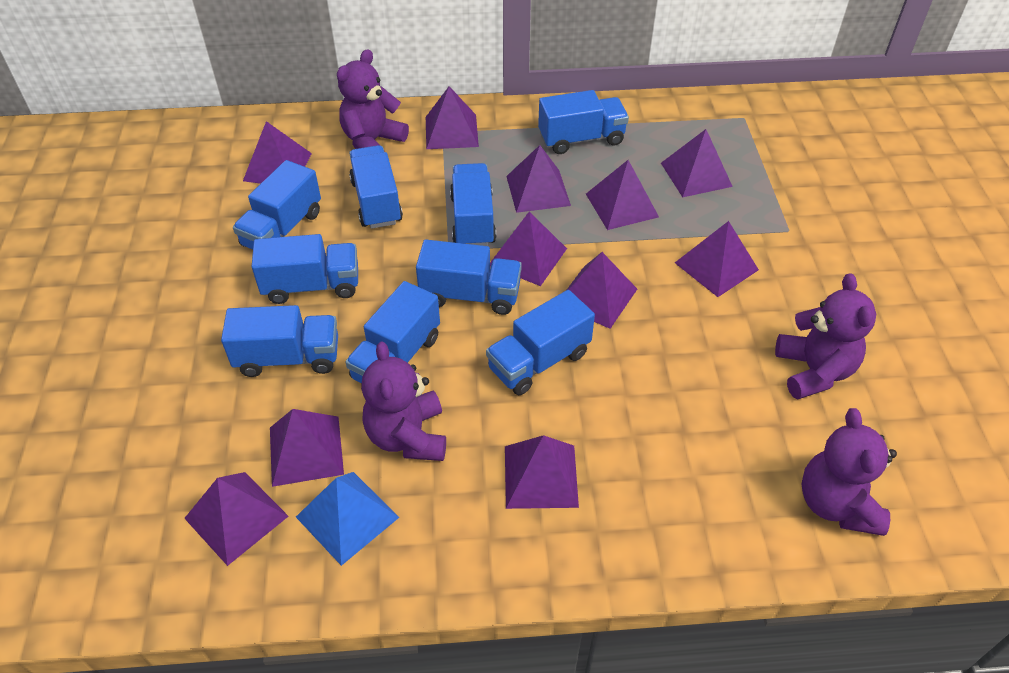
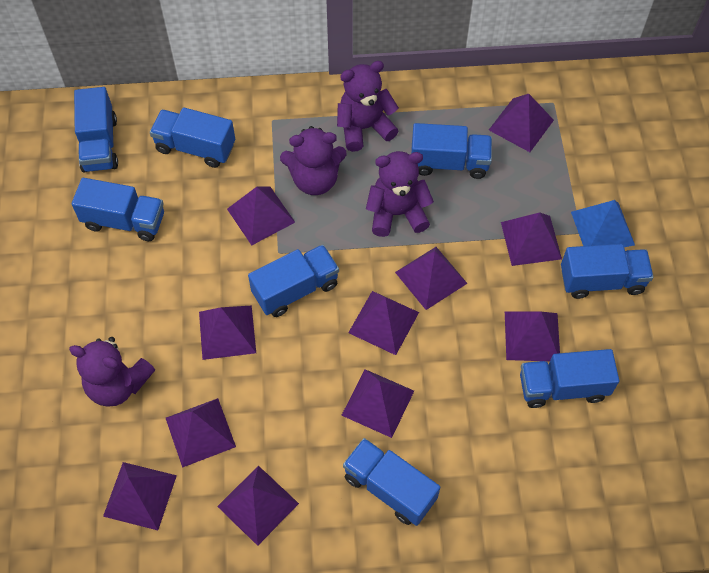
blue truck: [221,305,338,377] [233,160,321,250] [252,234,358,304] [345,281,440,383] [349,145,403,229] [416,240,522,315] [450,163,496,246] [486,290,595,395] [538,90,629,154] = 9 -> [72,178,164,241] [74,87,118,172] [150,107,235,168] [248,245,339,317] [343,438,440,526] [411,123,492,179] [520,349,619,408] [561,244,654,299] = 8

